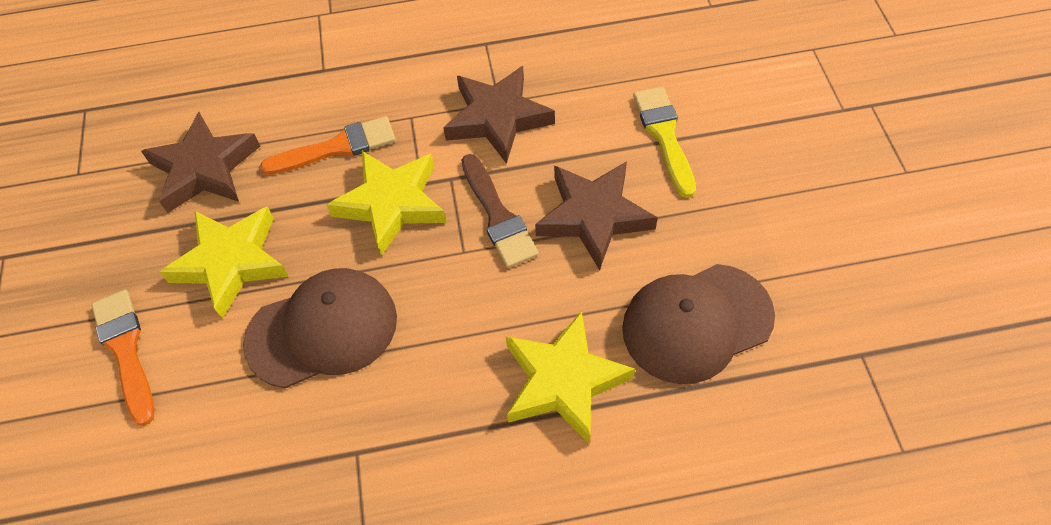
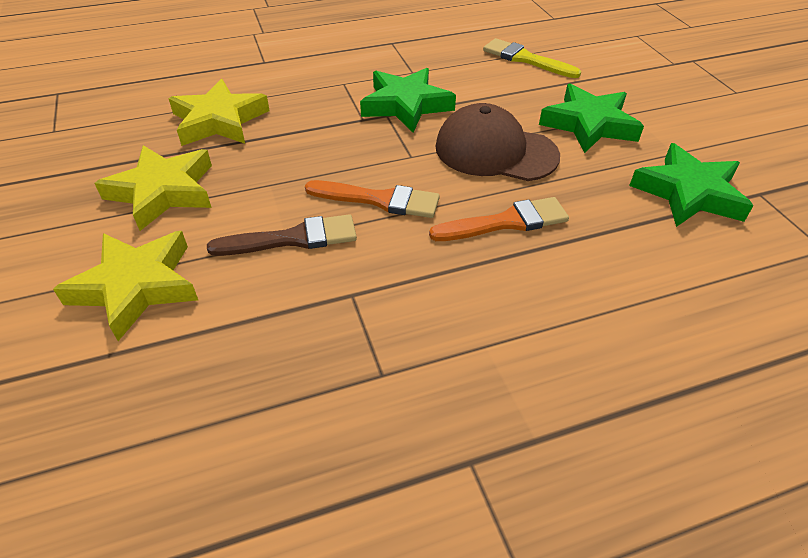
brown cap: [243,268,397,388] [622,264,775,384] = 2 -> [436,103,560,181] = 1
brown star: [141,112,260,213] [443,66,555,164] [535,161,658,270] = 3 -> none = 0
green star: none = 0 -> [360,68,456,133] [539,83,644,153] [629,143,753,227] = 3

